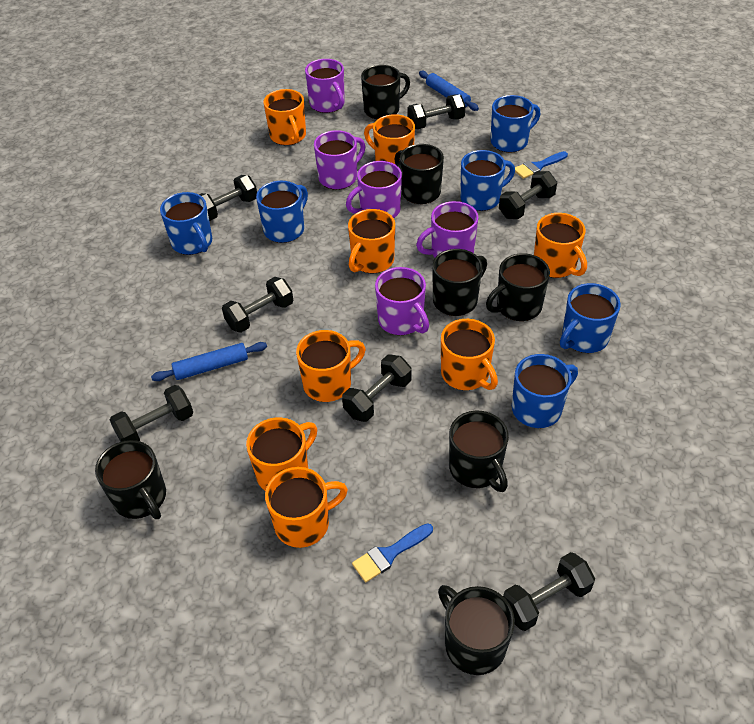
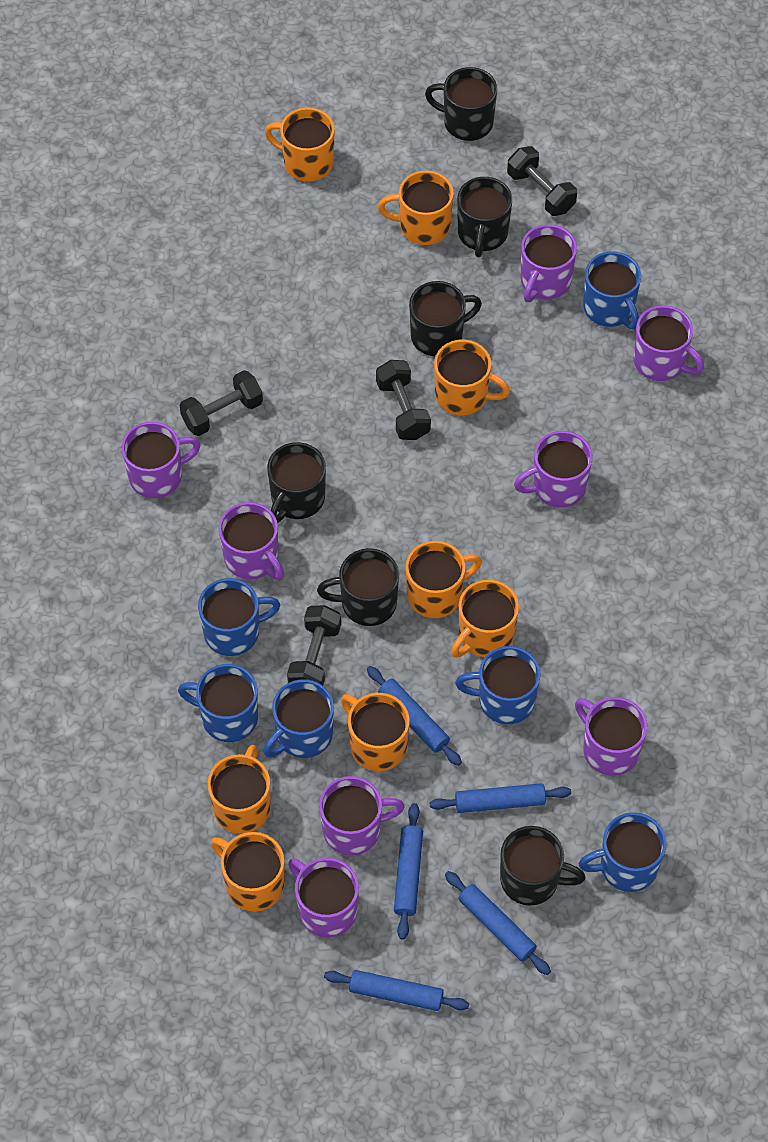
black dumbbell: [110,385,193,442] [199,175,257,221] [222,277,293,333] [342,354,412,422] [408,94,465,129] [499,171,557,219] [503,552,595,631] = 7 -> [180,370,263,436] [287,605,341,686] [376,360,431,440] [507,146,577,216] = 4
black mug: [95,440,166,519] [361,65,410,119] [394,144,444,204] [432,249,487,316] [438,585,515,675] [449,411,509,492] [486,253,550,321] = 7 -> [267,442,326,523] [317,548,399,626] [409,281,482,356] [425,67,497,141] [457,177,512,257] [500,826,586,906] = 6
blue brush: [352,523,433,582] [515,151,568,179] = 2 -> none = 0
blue rolling pin: [151,342,267,381] [419,71,479,111] = 2 -> [324,970,469,1011] [367,666,462,766] [394,803,423,940] [430,783,571,813] [445,871,551,975] = 5
purple mug: [305,59,345,113] [314,130,365,190] [346,161,402,218] [375,267,429,335] [416,201,479,257] = 5 -> [122,422,201,498] [219,502,284,580] [288,858,359,937] [319,776,405,856] [514,431,593,508] [521,224,577,302] [575,697,647,776] [634,305,704,381] = 8

